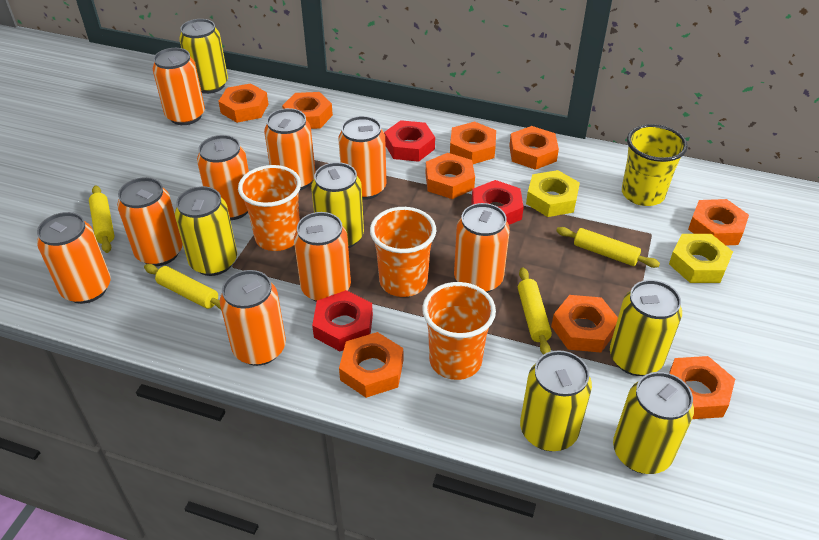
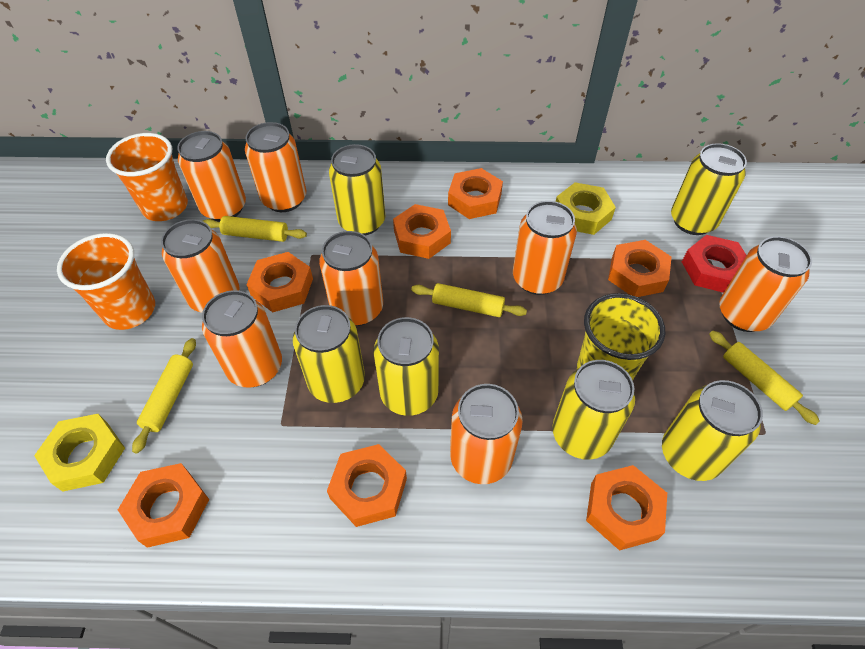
orange can: [37,212,111,304] [117,177,183,266] [153,48,205,125] [197,135,249,220] [220,270,286,366] [264,108,316,190] [294,212,351,302] [338,116,386,200] [454,203,510,293] = 9 -> [161,219,240,312] [177,131,246,221] [202,290,282,388] [245,122,306,212] [319,231,383,326] [450,384,523,484] [513,201,577,295] [719,236,812,332] = 8
orange cup: [238,165,301,251] [370,207,436,297] [422,282,496,380] = 3 -> [57,233,155,330] [106,133,188,221] = 2
orange nut: [218,83,268,123] [282,92,333,129] [339,332,403,398] [426,153,475,199] [450,122,496,164] [509,126,559,170] [551,295,618,353] [669,356,735,419] [688,199,749,245] = 9 -> [118,463,209,548] [246,252,313,312] [327,444,407,527] [393,204,451,259] [448,168,503,219] [586,465,667,551] [608,240,672,297] = 7
red nut: [312,290,373,351] [384,120,435,162] [471,180,524,225] = 3 -> [682,235,747,293] = 1

